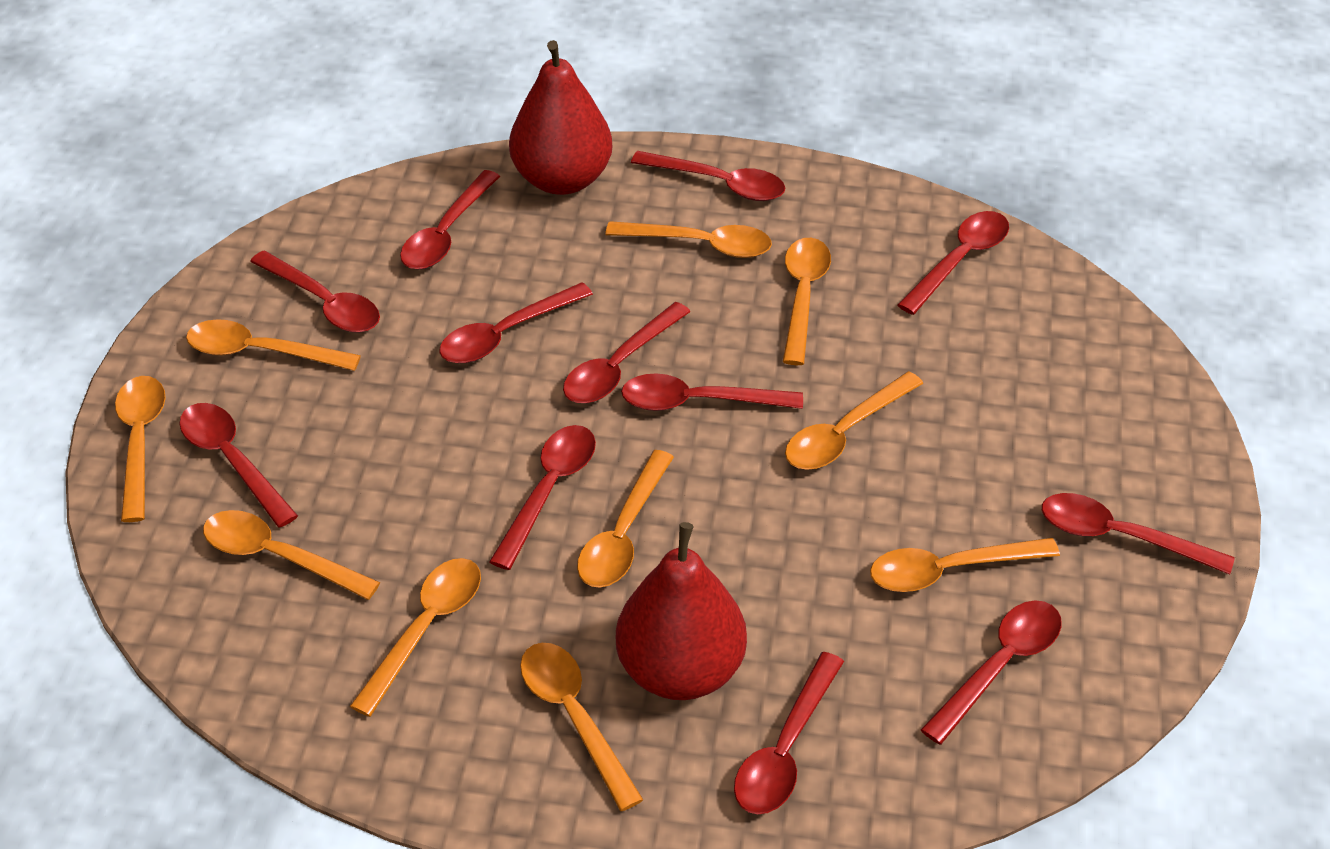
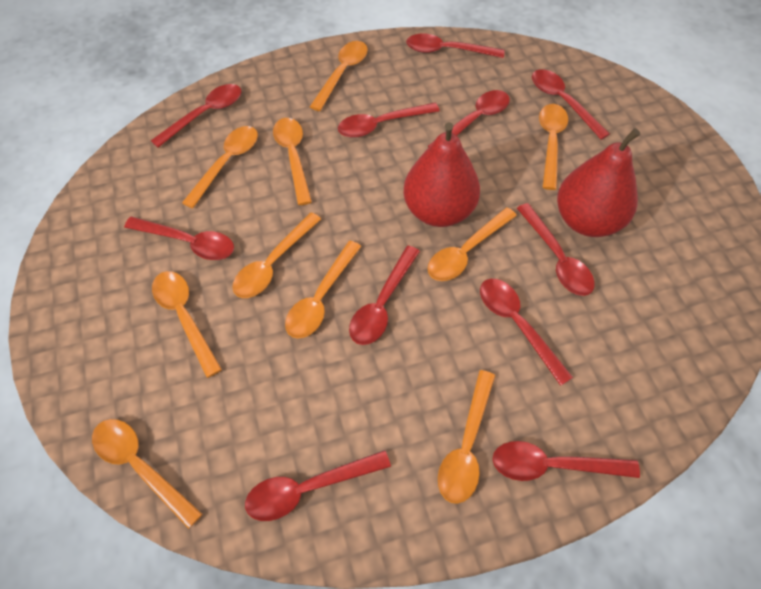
red spoon: [179,403,298,528] [250,251,380,333] [400,170,500,269] [439,282,593,363] [489,425,596,570] [563,302,691,403] [621,373,803,411] [631,151,785,201] [734,652,844,814] [897,211,1009,315] [921,600,1062,745] [1042,493,1235,575] = 12 -> [124,217,234,260] [151,84,241,148] [245,450,391,521] [338,103,440,138] [349,246,420,345] [406,34,504,58] [428,90,510,147] [480,279,573,386] [493,441,640,481] [517,203,595,296] [532,69,610,140] = 11

